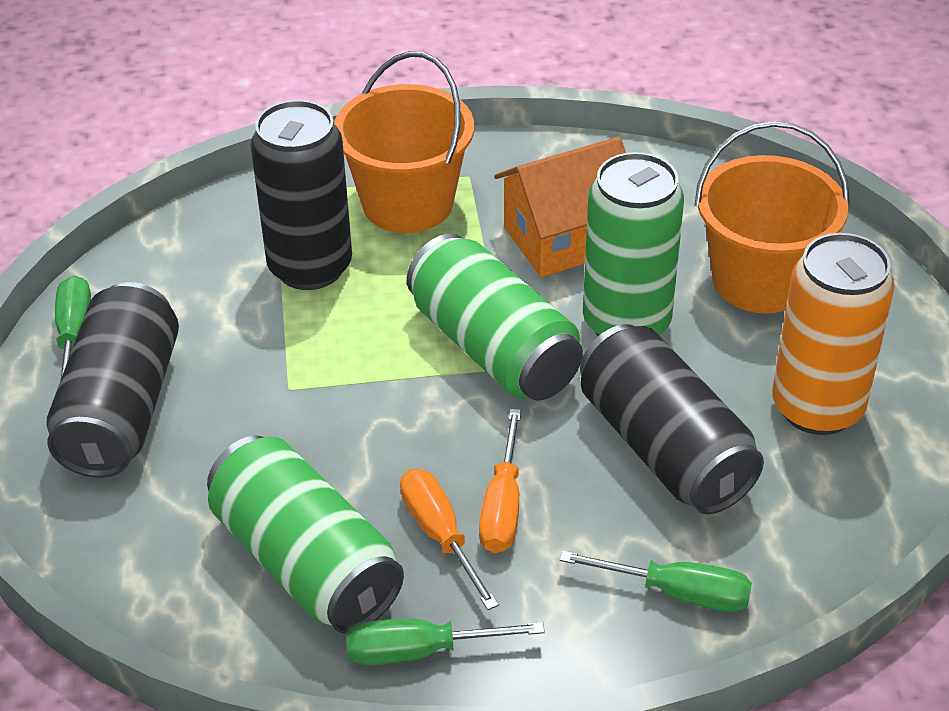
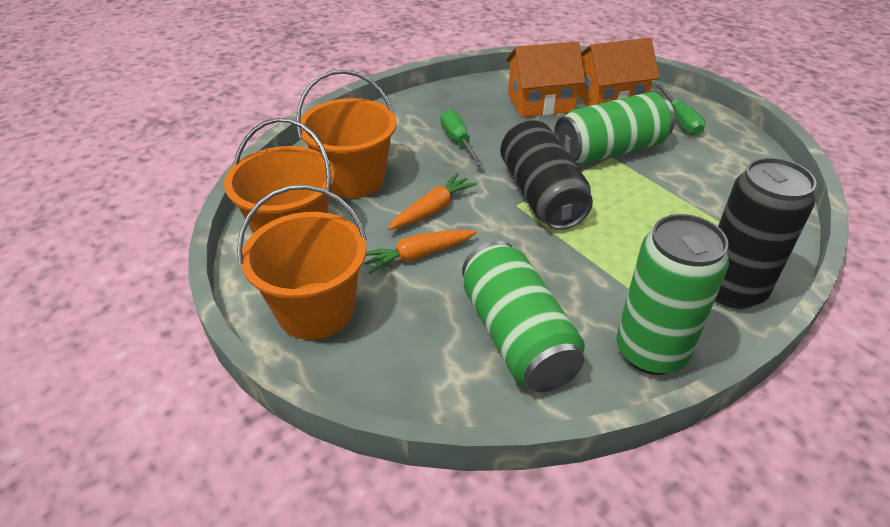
black can: [46,282,179,478] [250,100,352,290] [580,324,764,514] = 3 -> [500,120,593,230] [715,157,816,309] = 2
green screwdriver: [55,276,91,389] [346,619,545,665] [560,551,752,612] = 3 -> [440,109,483,166] [656,84,705,135] = 2
orange bucket: [334,51,474,233] [694,121,850,313] = 2 -> [224,118,335,234] [237,185,367,340] [296,70,397,198] = 3
orange can: [772,233,895,435] = 1 -> none = 0
orange carrot: none = 0 -> [364,229,477,274] [388,173,477,230] = 2
orange house: [494,137,626,277] = 1 -> [506,41,586,117] [578,37,660,106] = 2
orange screwdriver: [400,469,499,610] [479,409,521,553] = 2 -> none = 0

